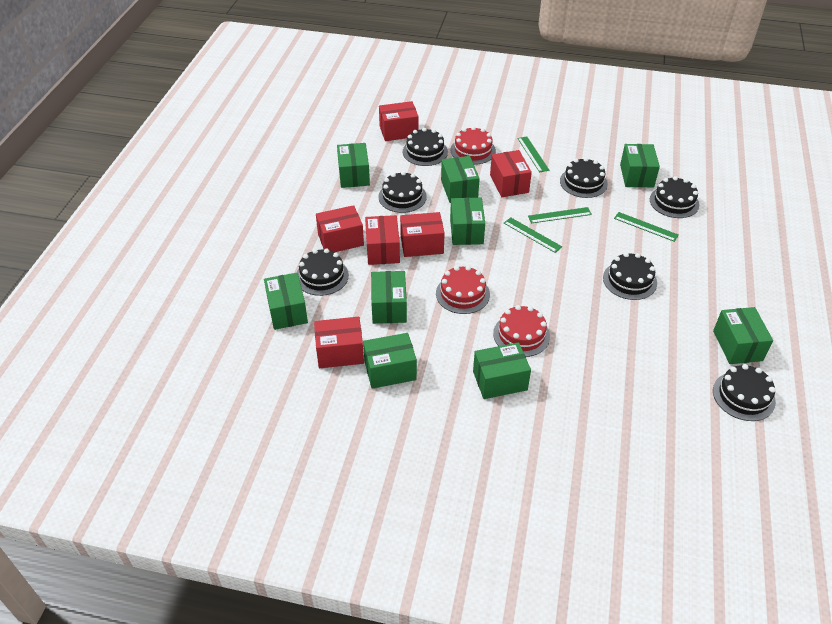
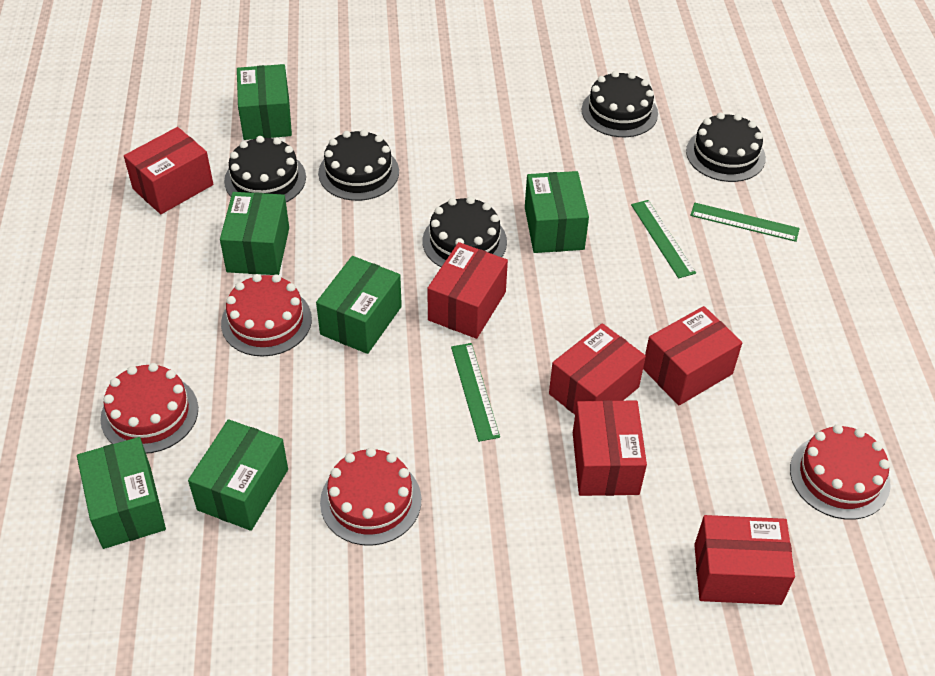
black cake: [297,249,349,296] [378,171,427,213] [403,128,448,166] [560,157,608,198] [603,252,657,300] [650,176,699,218] [713,364,776,421] = 7 -> [224,136,306,202] [318,129,399,201] [422,197,507,267] [582,71,658,137] [686,112,766,182] = 5
green box: [264,273,308,330] [337,143,370,188] [363,333,417,389] [371,271,407,324] [441,156,480,203] [450,198,485,245] [473,342,531,399] [620,144,660,187] [713,307,773,364] = 9 -> [77,437,166,549] [188,419,288,531] [220,192,289,275] [237,64,292,140] [316,256,402,354] [525,171,589,253] = 6
green ruler: [504,217,562,253] [517,136,549,172] [528,207,592,224] [614,212,679,242] = 4 -> [451,343,500,442] [631,200,696,278] [690,203,800,242] = 3
red cake: [436,266,490,314] [450,126,496,165] [493,305,550,357] = 3 -> [100,363,198,454] [221,274,312,356] [320,447,421,546] [790,424,891,520] = 4

